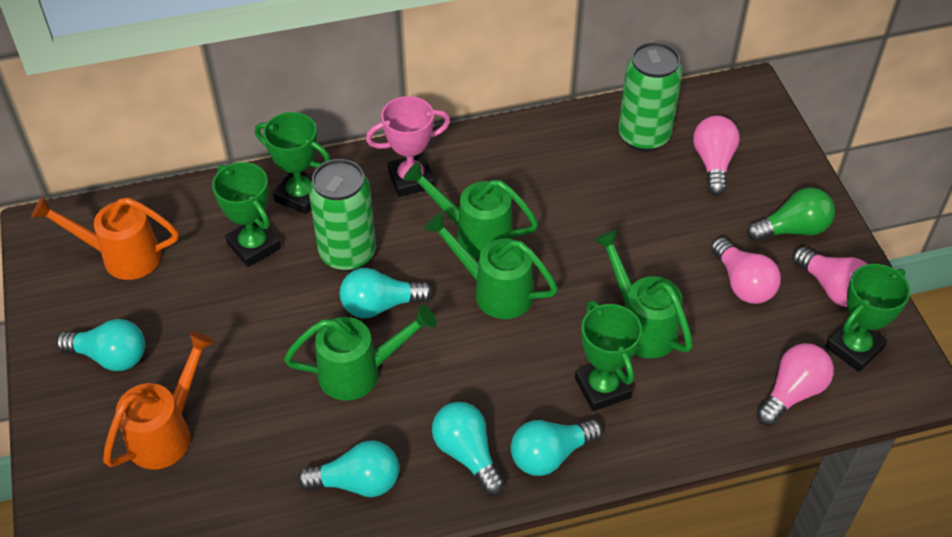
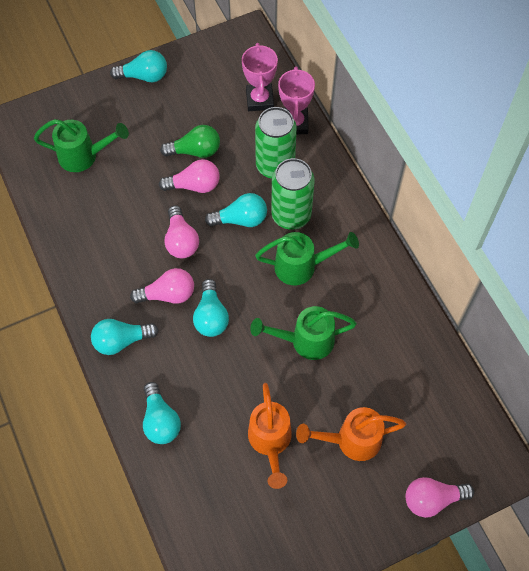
green trophy: [212,162,281,267] [255,112,331,214] [575,301,642,411] [825,264,910,372] = 4 -> none = 0
green watering can: [284,305,437,401] [403,162,538,259] [424,212,558,319] [594,230,693,358] = 4 -> [34,119,129,172] [250,306,357,360] [255,232,359,285] = 3
pink trophy: [366,96,450,197] = 1 -> [242,43,278,111] [278,66,315,134] = 2

